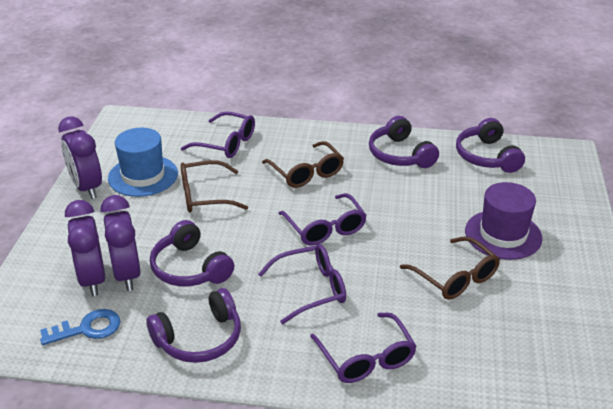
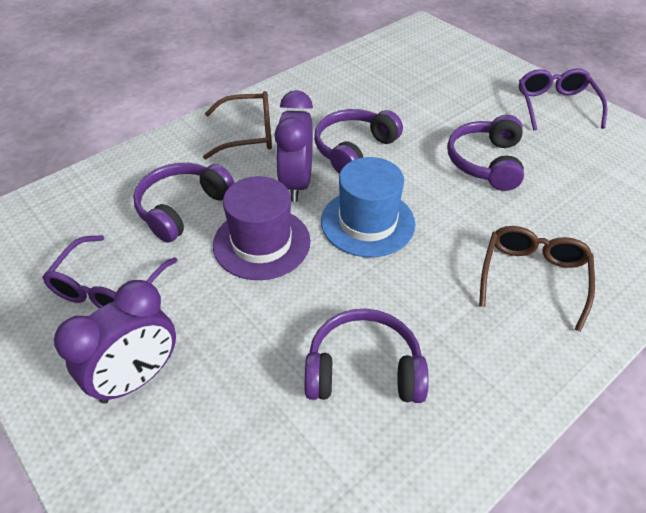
blue key: [40,309,121,345] = 1 -> none = 0
brown glasses: [181,160,248,212] [262,141,344,188] [400,236,500,300] = 3 -> [203,91,272,159] [479,226,595,332] = 2
purple clock: [58,116,102,199] [65,200,105,296] [101,195,141,291] = 3 -> [54,280,176,404] [274,90,313,202] = 2
purple glasses: [181,112,255,158] [258,244,346,324] [278,193,367,246] [310,313,417,383] = 4 -> [42,235,178,308] [519,68,607,131] = 2

